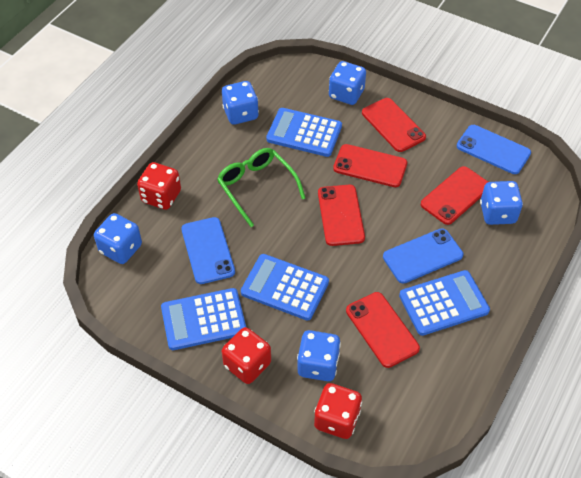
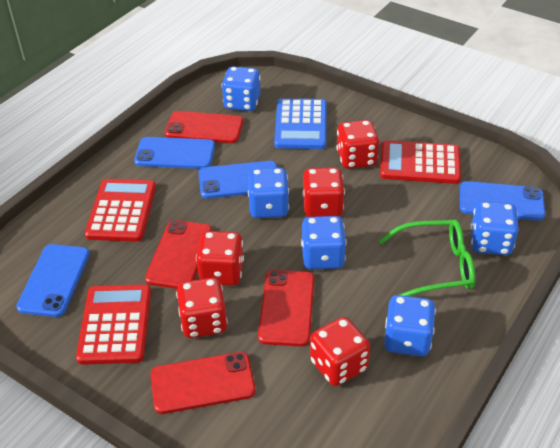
blue calculator: [161,288,246,350] [241,254,329,321] [266,108,342,157] [399,270,490,336] = 4 -> [274,99,327,149] = 1
blue phone: [181,217,235,284] [383,228,463,283] [457,125,531,174] = 3 -> [16,244,90,317] [134,137,215,169] [198,161,277,199] [460,181,545,221] = 4
red calculator: none = 0 -> [76,284,151,365] [85,179,156,242] [380,140,461,184] = 3
red dice: [137,162,181,210] [222,327,271,384] [314,383,362,439] = 3 -> [176,278,228,338] [196,231,244,286] [302,168,345,217] [310,317,370,386] [336,120,379,169] = 5
red phone: [318,185,365,246] [333,144,407,187] [346,292,420,368] [362,98,426,152] [421,166,488,225] = 5 -> [145,220,212,289] [151,352,255,414] [165,111,243,143] [258,270,314,347] = 4

